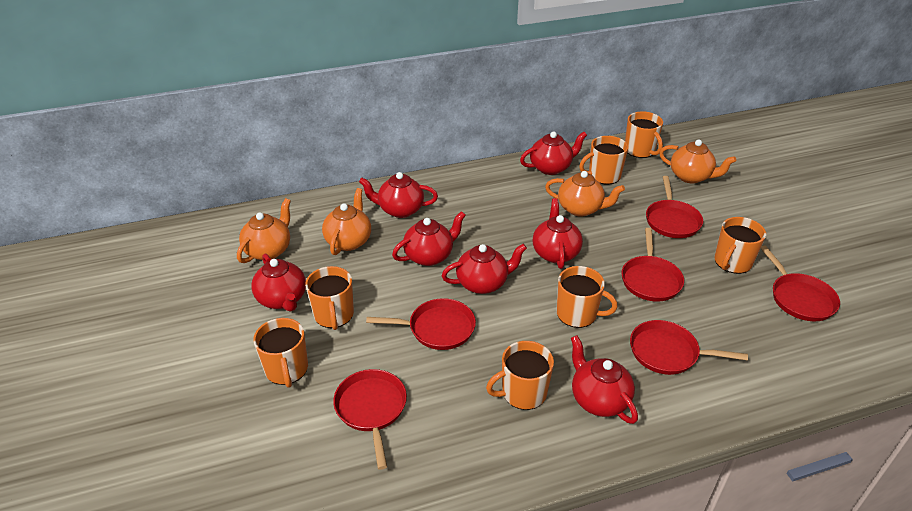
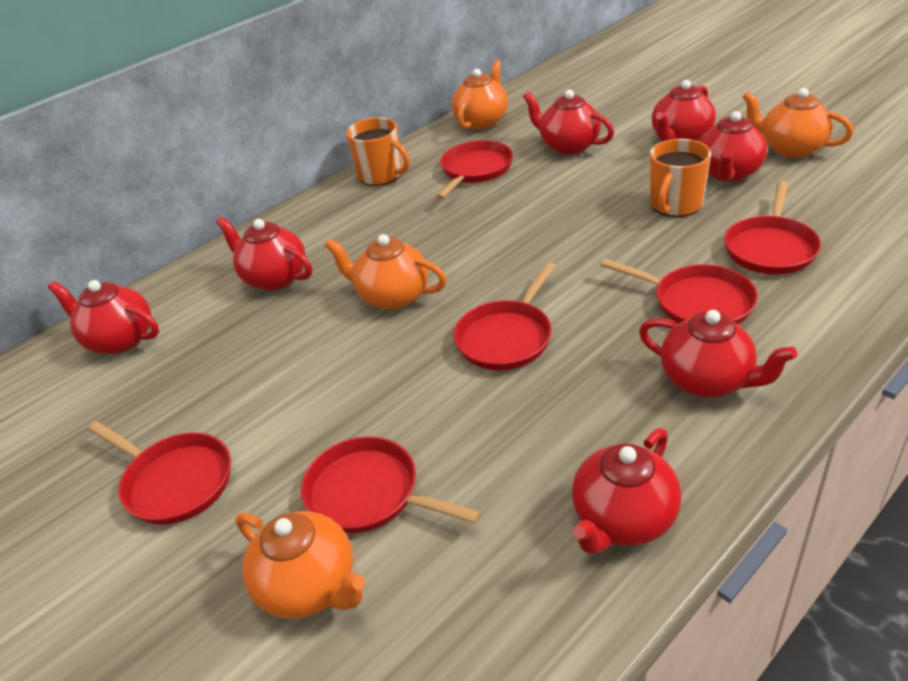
orange mug: [253,318,308,388] [305,266,354,330] [486,341,554,410] [556,266,618,328] [579,136,628,185] [625,111,663,158] [714,217,766,274] = 7 -> [346,117,410,186] [650,139,711,217] = 2

